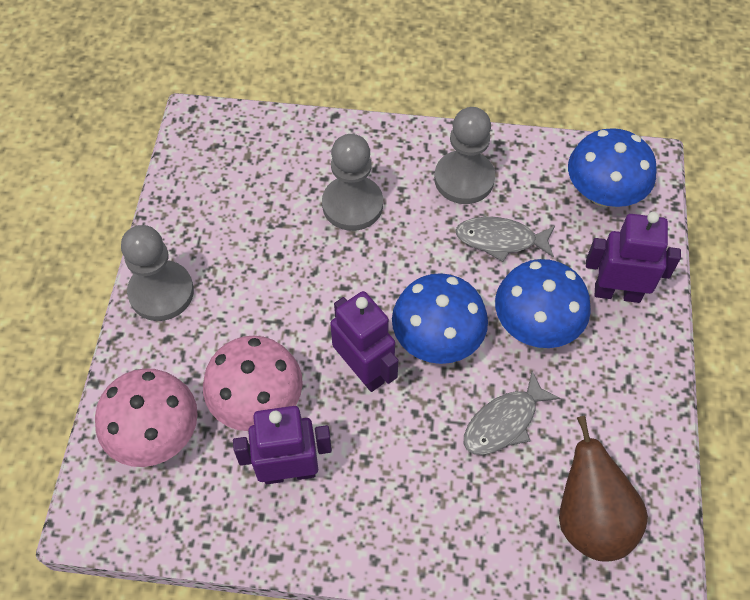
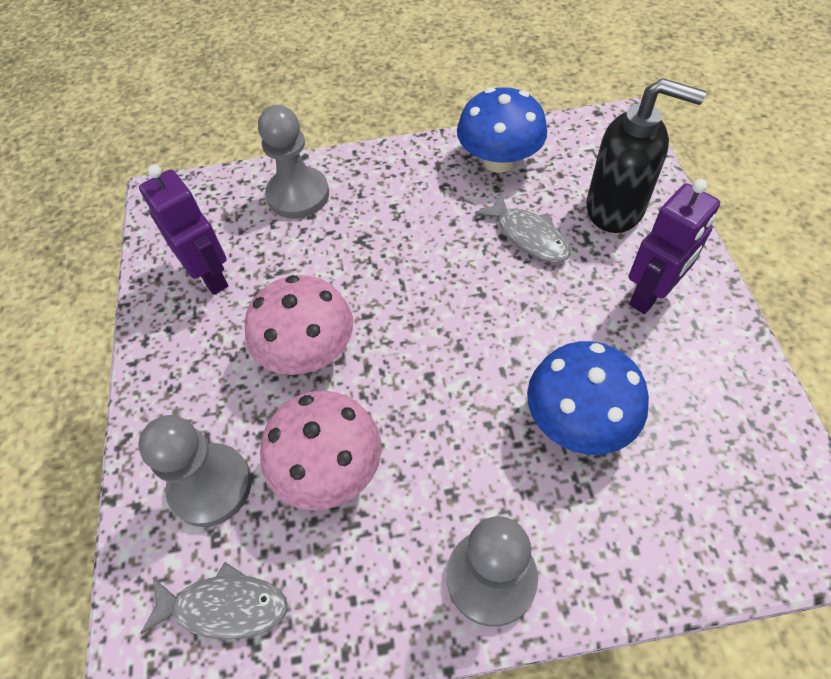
black soap dispenser: none = 0 -> [586,78,706,233] = 1
blue mushroom: [392,273,488,364] [495,259,591,348] [568,128,656,207] = 3 -> [457,87,547,173] [527,341,649,455] = 2
brown pear: [559,415,648,562] = 1 -> none = 0
purple robot: [233,406,332,484] [330,291,398,392] [586,212,681,303] = 3 -> [139,165,228,295] [629,179,720,314] = 2

